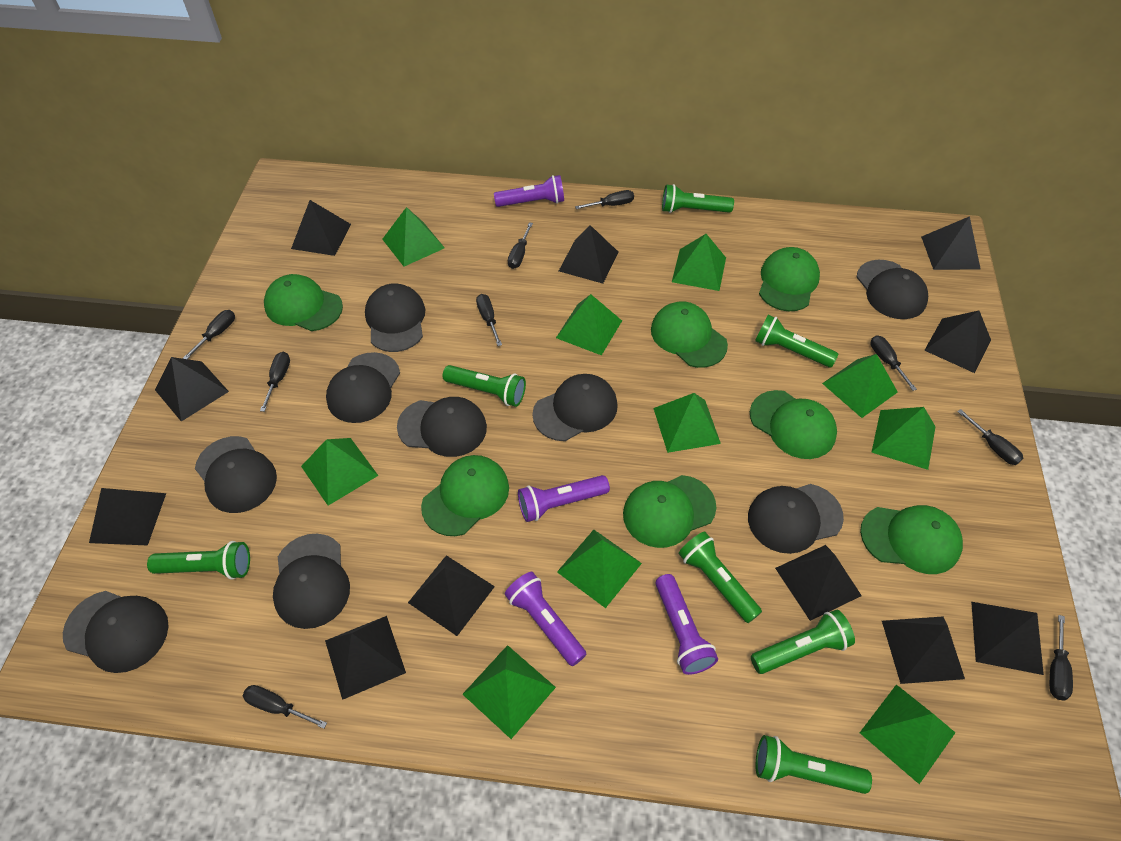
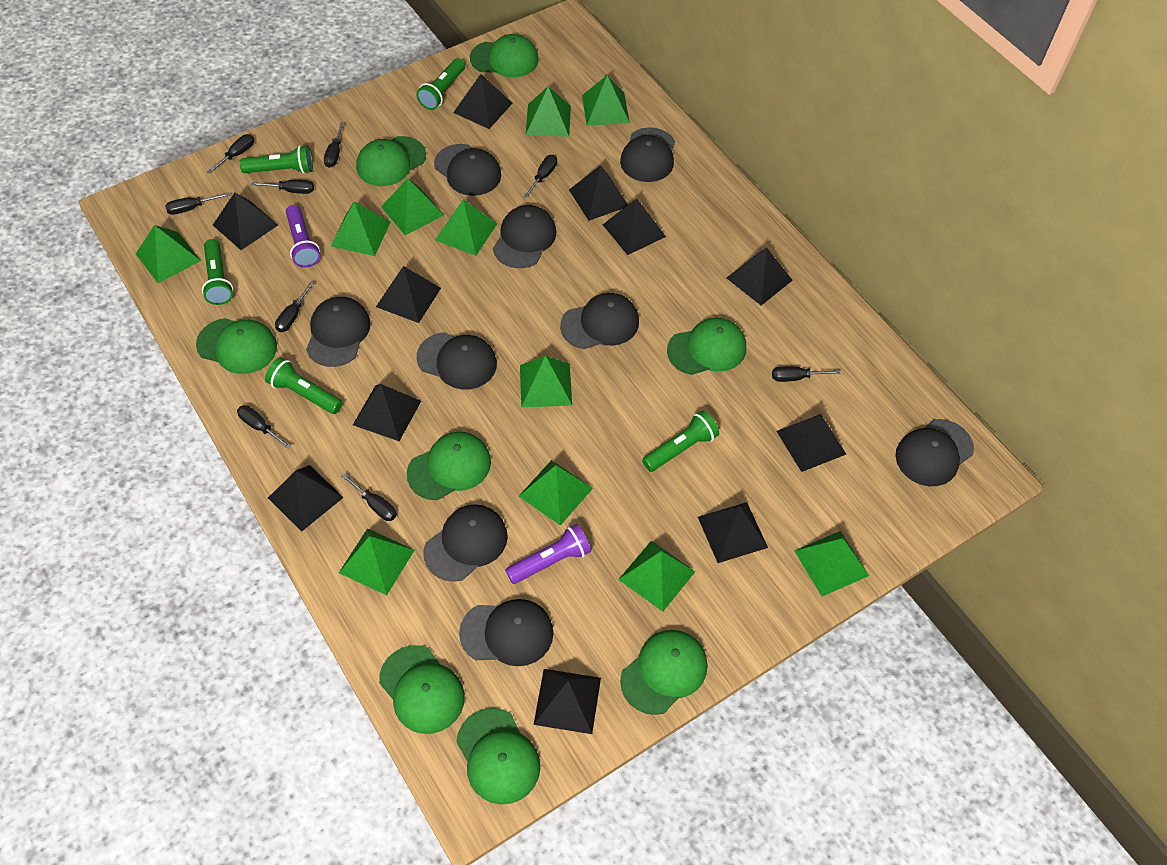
green cap: [264,274,343,331] [421,455,509,536] [623,475,716,548] [651,301,728,368] [750,390,837,459] [759,247,820,311] [860,505,963,574] = 7 -> [196,318,277,374] [356,136,426,186] [379,645,465,734] [407,432,491,500] [456,708,540,805] [470,34,539,77] [620,630,707,715] [667,318,746,375] = 8
green flashlight: [147,541,250,580] [443,365,526,407] [662,184,734,213] [678,531,762,623] [751,610,855,674] [755,315,838,368] [756,735,872,794] = 7 -> [202,239,233,305] [239,145,313,174] [265,357,343,414] [417,58,465,110] [642,411,719,472] = 5
green pyramid: [301,438,378,506] [382,207,445,266] [463,645,556,739] [556,294,622,356] [557,530,642,608] [653,393,721,453] [672,234,726,291] [822,354,898,418] [860,685,956,784] [871,407,936,470] = 10 -> [136,225,201,283] [331,202,390,256] [339,528,415,595] [381,178,444,235] [435,200,497,256] [519,460,593,526] [520,356,572,407] [526,87,571,137] [582,75,630,126] [618,541,695,612] [794,531,869,596] = 11
purple flashlight: [494,175,564,207] [505,572,586,666] [518,475,610,522] [656,574,718,675] = 4 -> [286,205,320,267] [505,524,591,584] = 2

